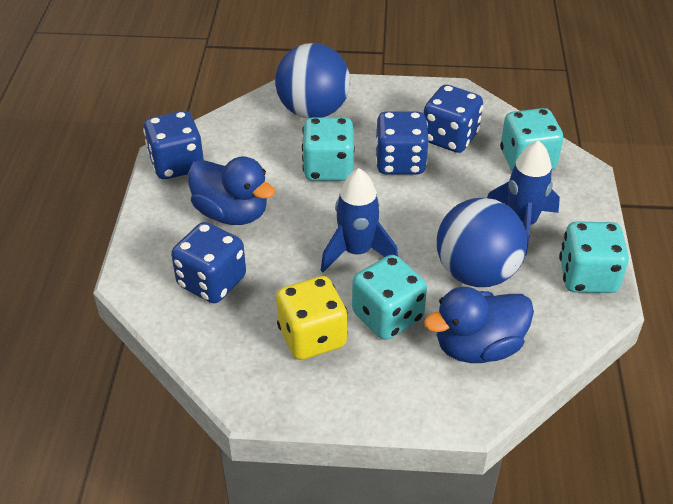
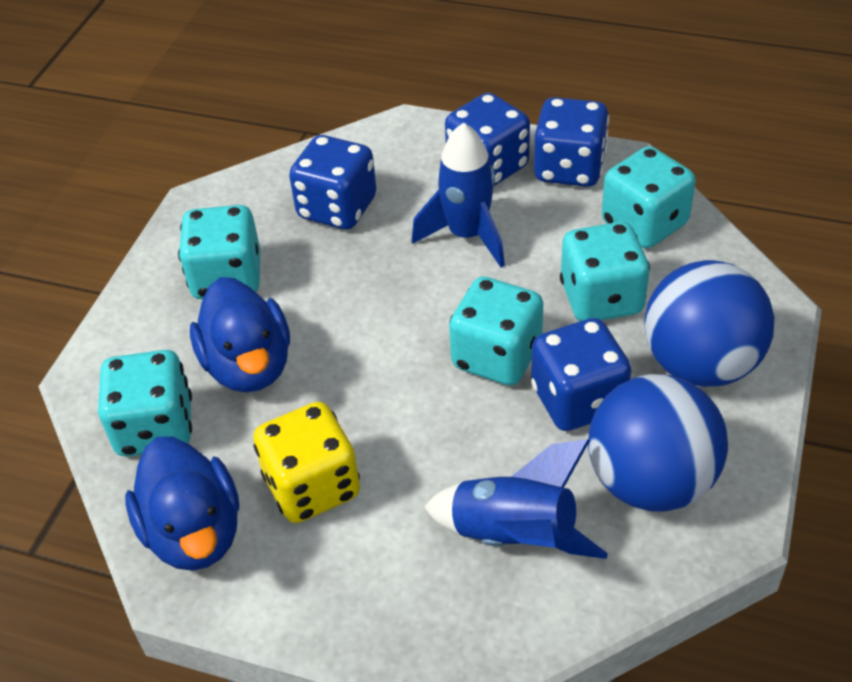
turquoise dice: [302,117,355,181] [352,255,427,340] [500,108,564,171] [559,221,629,293] = 4 -> [98,350,192,456] [178,205,260,299] [449,277,543,386] [560,222,650,321] [602,146,696,248] = 5

